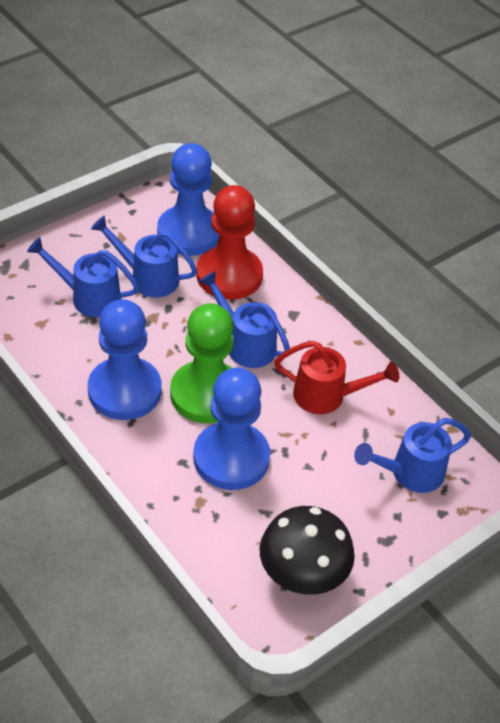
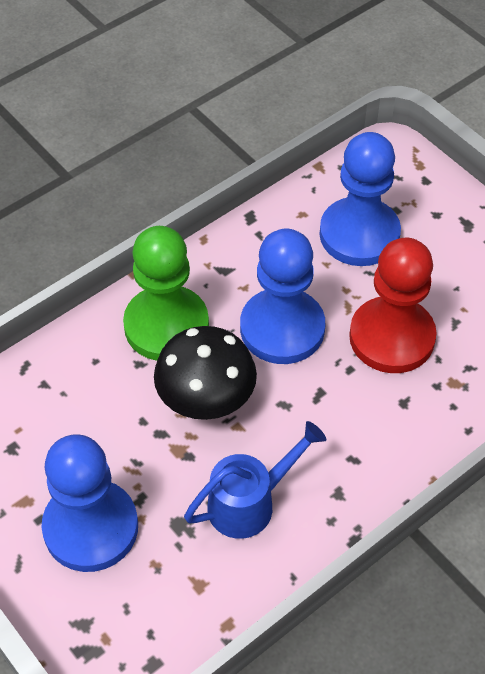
blue watering can: [27,237,139,317] [91,216,198,298] [199,271,290,368] [354,418,471,493] = 4 -> [184,421,326,539] = 1
red watering can: [274,341,399,414] = 1 -> none = 0

